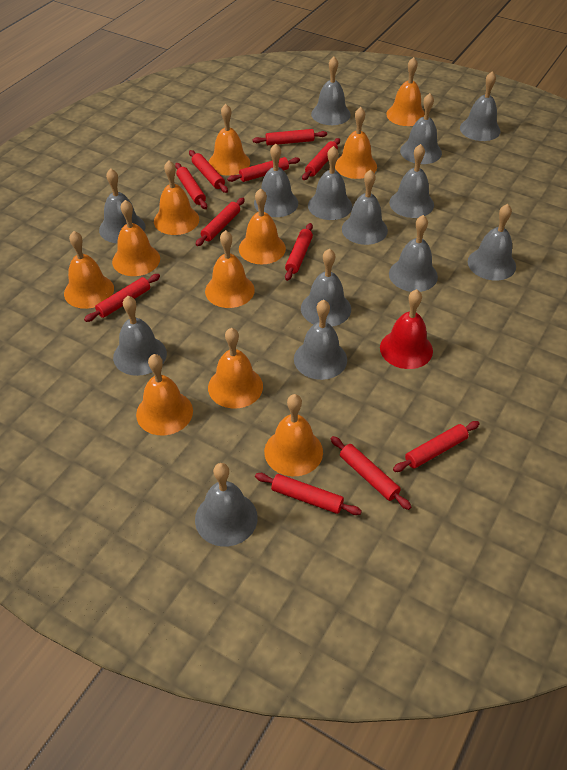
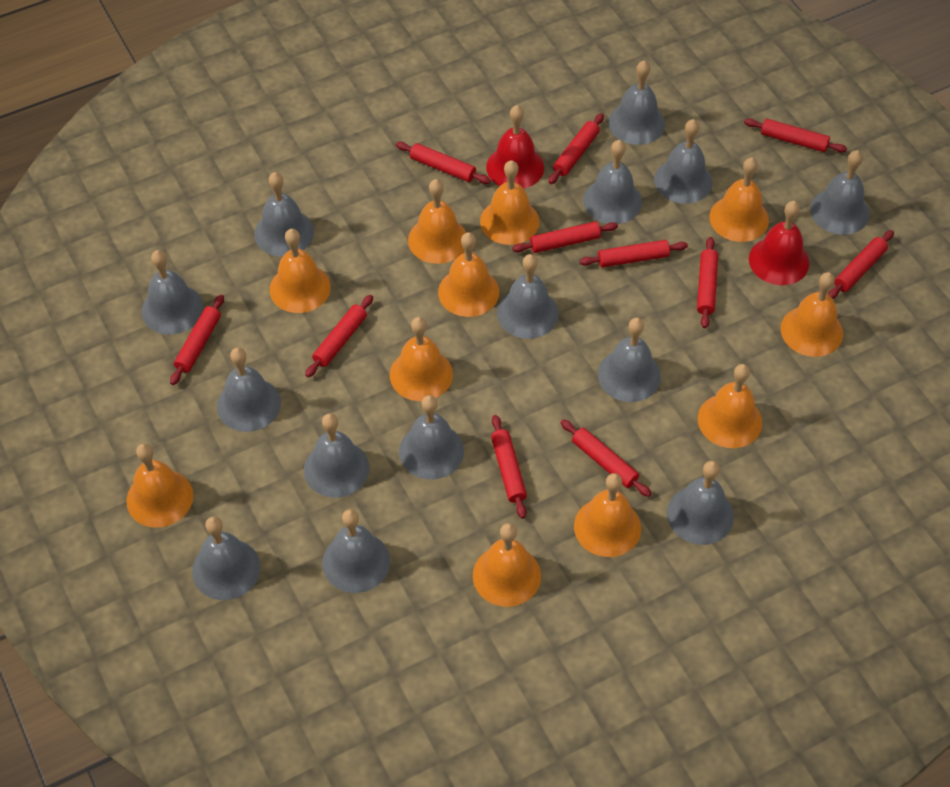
red bell: [380,289,433,369] = 1 -> [486,105,544,189] [749,201,809,285] = 2

